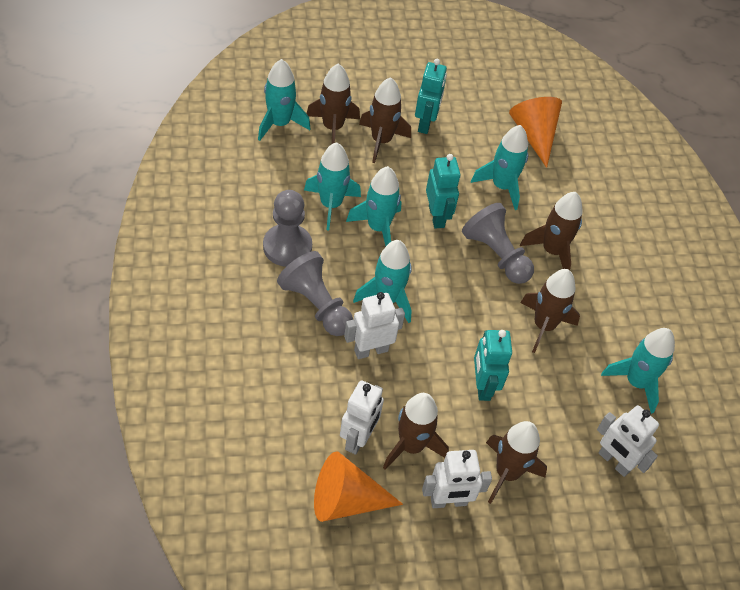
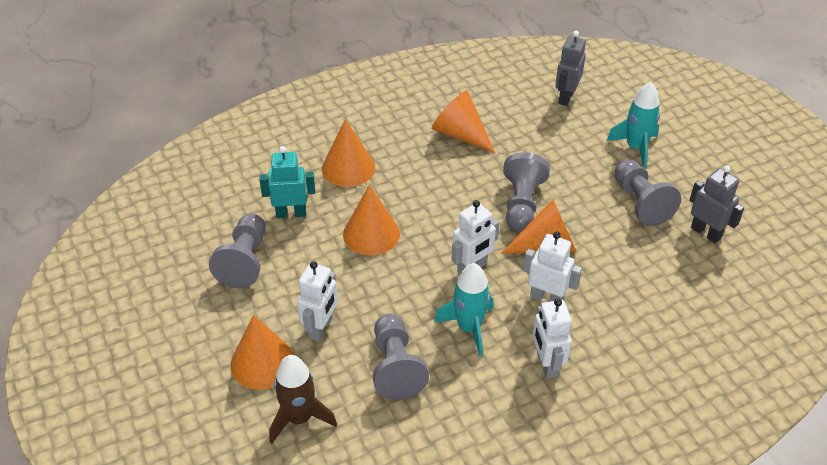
brown rocket: [307,64,360,144] [359,77,411,163] [383,393,449,470] [486,421,547,504] [520,192,583,270] [520,269,580,353] = 6 -> [269,355,337,444] = 1
grey pawn: [263,190,312,267] [277,251,353,336] [462,203,534,284] = 3 -> [209,214,266,288] [373,314,429,400] [503,152,550,231] [614,159,681,226] = 4
grey robot: none = 0 -> [555,31,586,106] [689,165,744,243] = 2
orange cone: [314,452,403,522] [509,97,562,168] = 2 -> [231,315,294,390] [322,119,375,187] [343,185,400,255] [432,91,495,153] [501,199,577,254] = 5
turquoise robot: [415,59,447,134] [426,154,460,229] [474,330,512,401] = 3 -> [259,146,315,218] = 1
turquoise rocket: [258,59,311,141] [304,142,361,231] [346,166,401,246] [353,240,412,323] [471,125,528,210] [601,328,675,414] = 6 -> [434,263,494,357] [606,82,660,169] = 2

